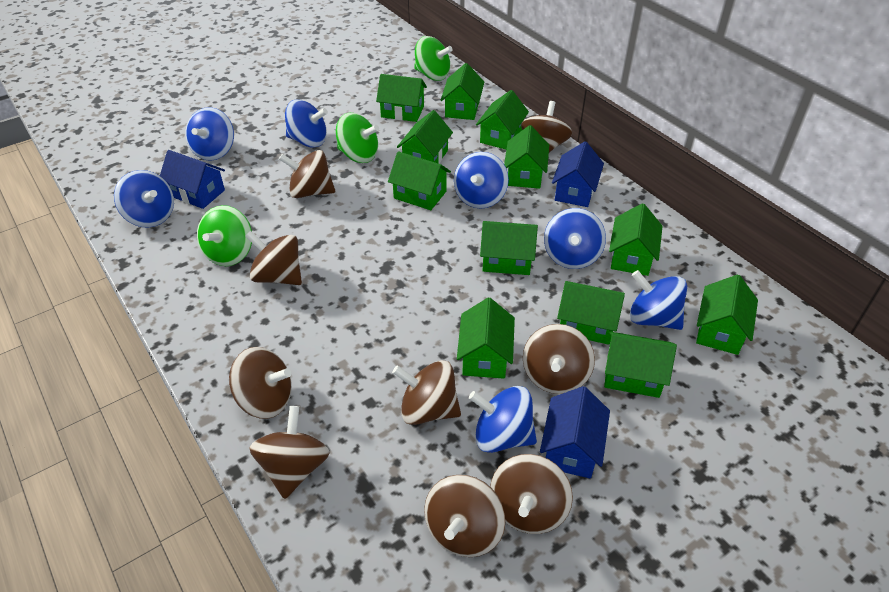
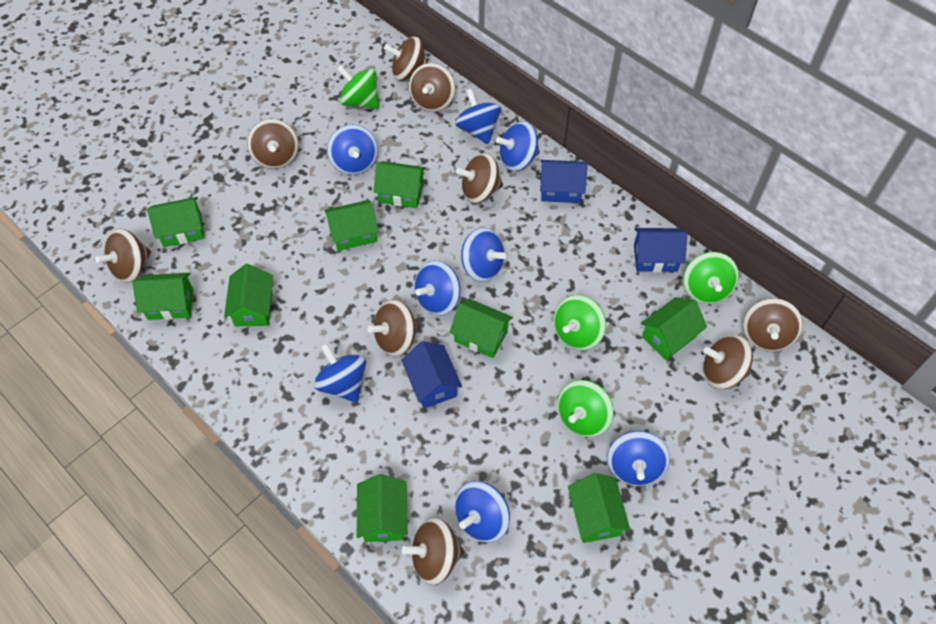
blue spinning top: [114,170,174,228] [185,107,234,160] [285,99,328,148] [454,152,509,209] [469,386,537,453] [544,208,606,269] [630,270,687,330] = 7 -> [314,343,366,403] [327,125,378,175] [414,261,460,316] [454,481,510,542] [455,89,501,144] [461,228,506,282] [496,121,540,171] [607,431,670,486] = 8
green house: [376,74,427,122] [388,151,451,210] [397,110,453,164] [441,63,484,120] [457,298,515,379] [476,90,529,150] [480,221,538,275] [504,125,549,189] [557,281,625,345] [604,332,677,398] [609,203,663,276] [696,274,758,355] = 12 -> [133,273,193,320] [147,197,204,247] [224,264,273,326] [325,200,379,251] [357,474,408,542] [373,161,426,208] [449,299,513,358] [568,473,630,543] [641,297,707,360] = 9
green spinning top: [197,205,252,266] [336,113,379,163] [414,36,453,81] = 3 -> [337,65,379,109] [554,295,606,350] [557,380,614,438] [683,252,739,304] = 4

